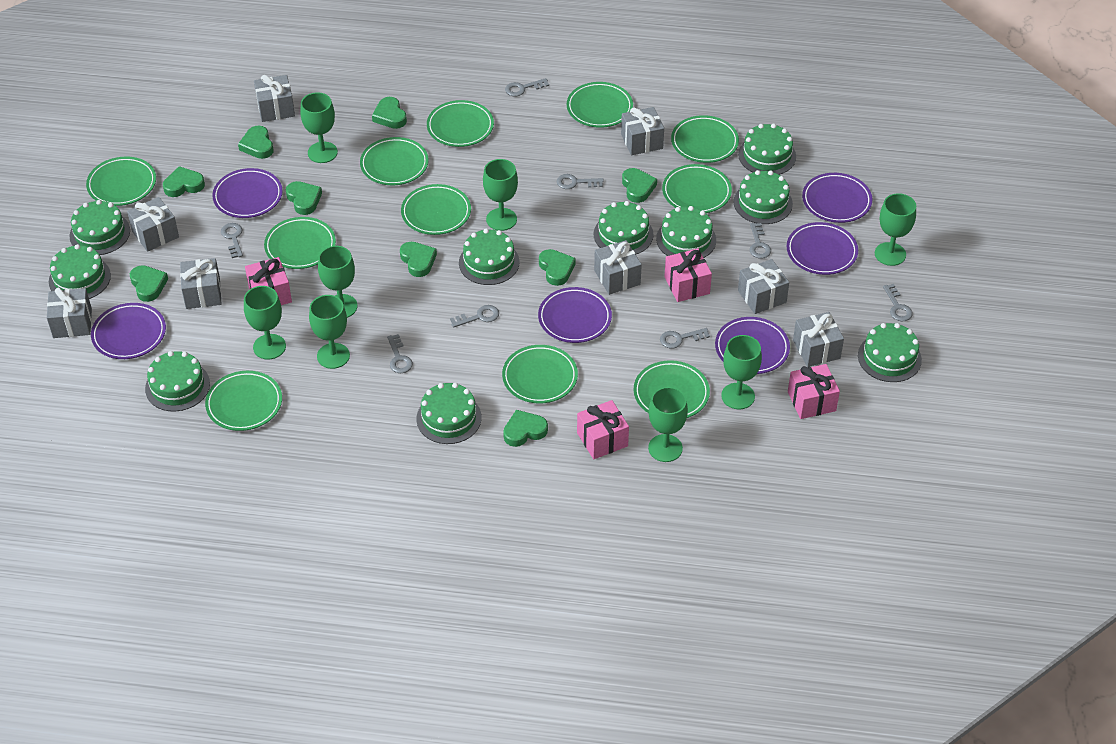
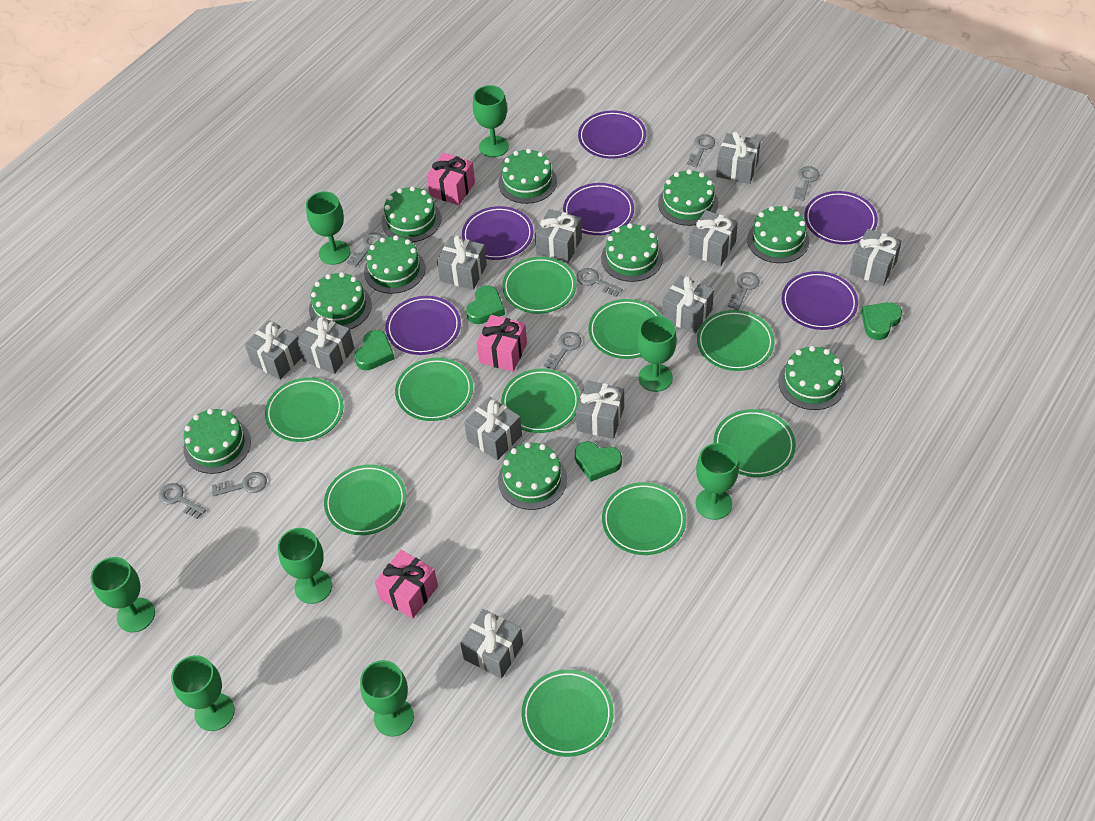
green heart: [130,265,168,302] [163,166,205,197] [238,126,274,159] [286,181,322,215] [372,97,407,129] [400,242,437,277] [503,410,548,447] [539,249,576,286] [622,168,657,203] = 9 -> [354,330,395,370] [466,285,505,324] [575,442,622,481] [861,302,902,340] = 4
green plate: [86,156,156,206] [205,371,282,431] [264,217,336,269] [360,137,429,185] [401,184,471,235] [427,100,494,147] [502,345,578,403] [567,82,633,128] [633,360,710,418] [662,164,732,213] [671,115,739,163] = 11 -> [265,377,344,442] [324,464,406,535] [395,358,473,421] [501,369,580,433] [502,257,576,314] [521,669,614,757] [588,299,661,359] [602,482,686,555] [697,310,774,371] [714,409,796,477] = 10
grey gift: [47,287,92,338] [127,197,179,252] [180,258,222,309] [254,75,295,122] [594,240,642,295] [621,107,664,155] [738,259,789,314] [793,312,844,367] = 8 -> [245,320,302,380] [297,316,354,374] [437,235,487,290] [460,609,523,679] [464,397,522,460] [535,209,582,263] [576,380,624,439] [662,275,714,334] [689,210,738,266] [716,131,761,184] [850,229,902,286] = 11
pink gift: [245,257,292,305] [577,400,629,459] [664,249,712,302] [788,364,840,419] = 4 -> [375,550,438,619] [426,153,475,205] [477,315,527,372] = 3

